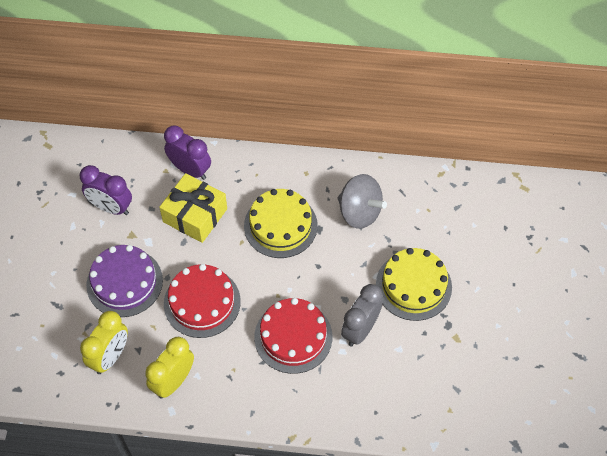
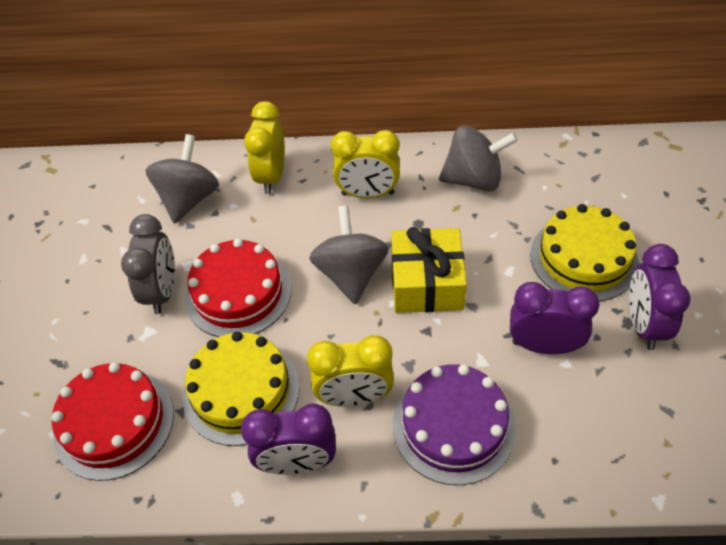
grey spinning top: [338,174,387,229] = 1 -> [145,134,219,224] [309,206,389,304] [439,125,518,191] = 3
purple clock: [80,165,132,215] [164,125,211,180] = 2 -> [241,404,336,475] [510,282,600,354] [629,244,691,350] = 3
yellow clock: [80,311,128,374] [145,337,194,399] = 2 -> [244,101,285,194] [307,335,394,407] [331,130,400,198] = 3

